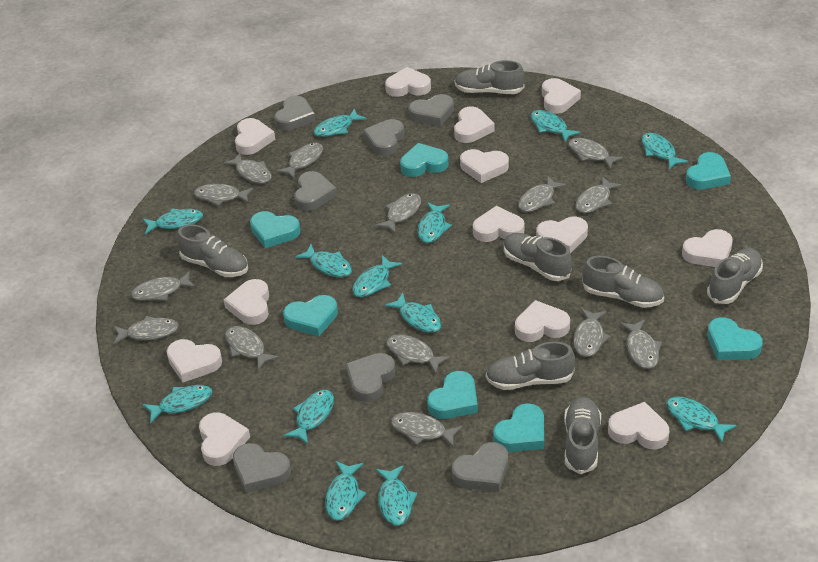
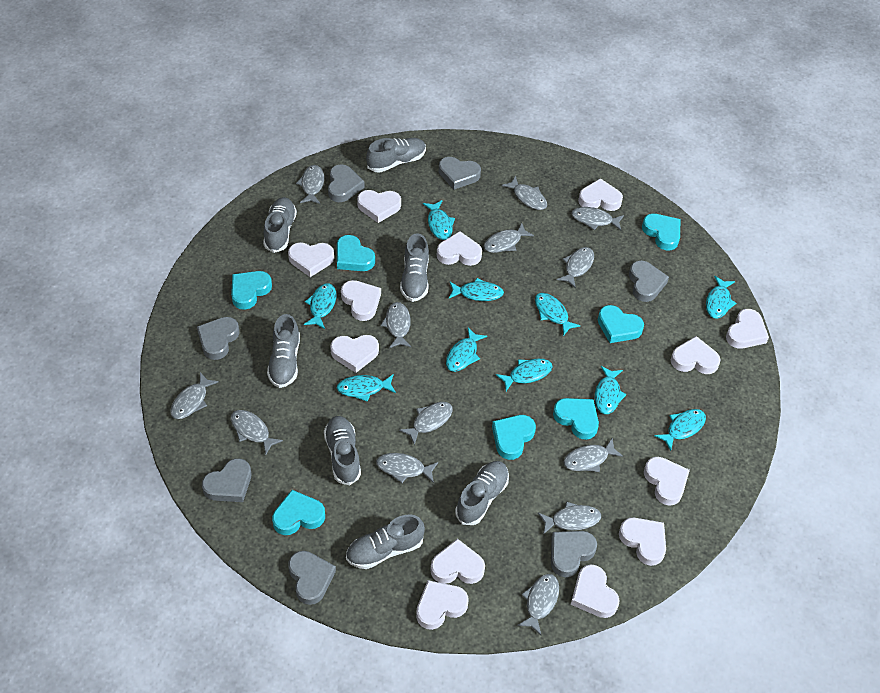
grey fish: [114,316,179,345] [131,271,196,301] [194,184,254,206] [223,153,272,184] [225,326,279,370] [276,142,323,179] [375,193,421,233] [386,335,450,374] [391,412,463,447] [518,176,566,212] [568,138,623,169] [573,308,611,357] [575,176,622,213] [620,319,662,369] = 14 -> [170,372,219,419] [231,410,283,454] [296,165,324,204] [376,453,438,483] [381,302,411,348] [399,402,453,446] [484,223,534,253] [502,176,547,210] [517,574,559,635] [538,502,601,535] [557,247,594,289] [564,438,623,472] [571,207,624,230] = 13
turquoise fish: [142,385,212,424] [143,208,203,234] [284,390,334,444] [295,244,352,277] [314,109,367,137] [325,461,367,521] [352,255,402,297] [376,465,418,526] [385,293,442,333] [418,202,452,243] [531,110,580,142] [641,133,688,169] [666,397,737,443] = 13 -> [304,283,336,329] [337,374,396,402] [423,200,455,240] [446,328,487,372] [449,278,504,301] [496,359,553,391] [535,293,580,336] [595,366,627,414] [654,409,706,451] [706,276,736,319] = 10

